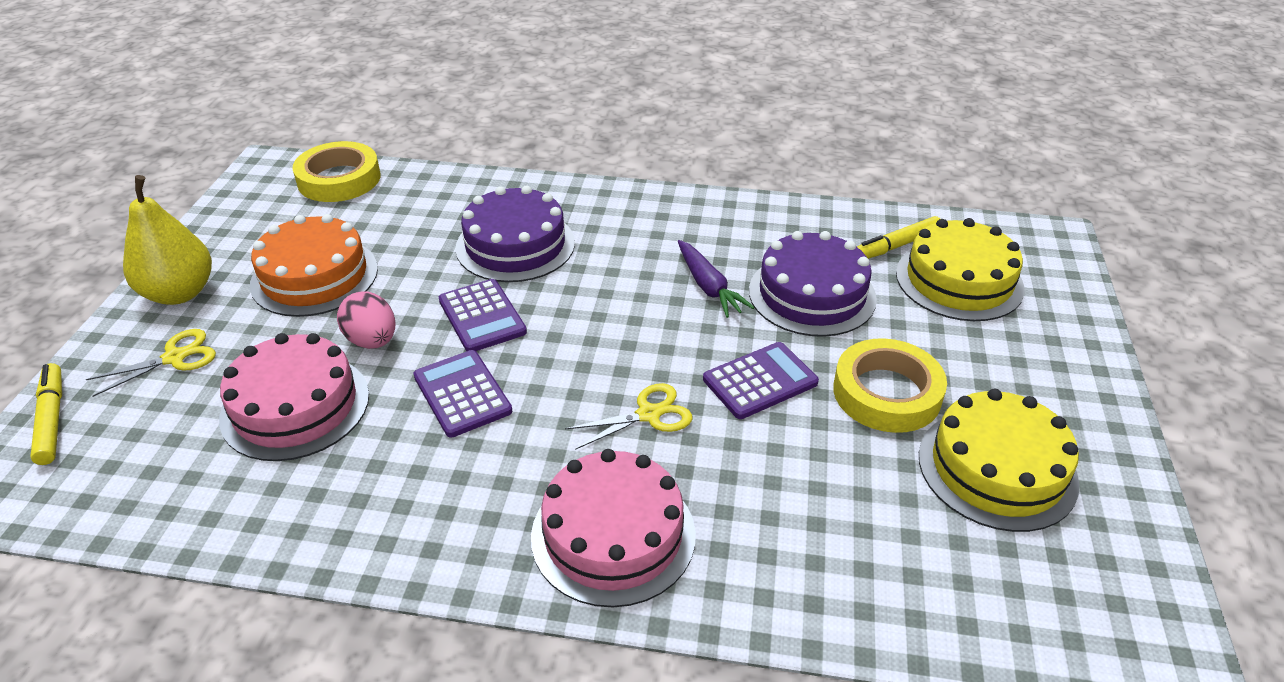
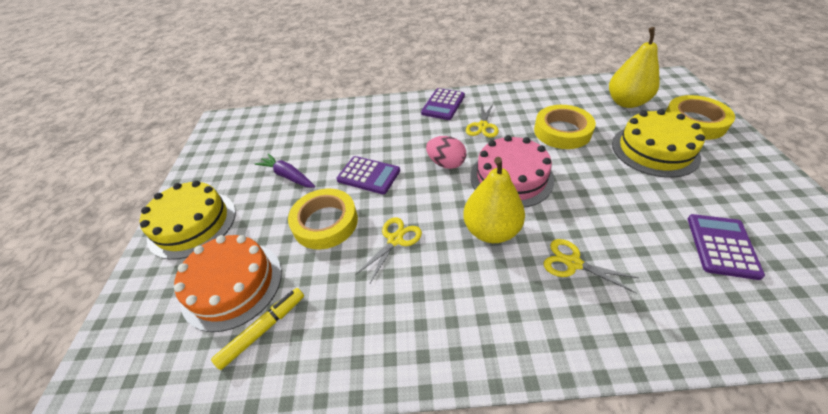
pink cake: [219,333,369,461] [531,449,696,607] = 2 -> [470,135,554,208] = 1
purple cake: [456,185,575,282] [749,231,877,337] = 2 -> none = 0
yellow marker: [30,363,62,465] [857,216,940,259] = 2 -> [211,288,304,370] = 1
yellow pear: [123,175,212,305] = 1 -> [463,157,525,243] [609,27,660,108] = 2
yellow scissors: [86,329,216,397] [565,383,692,450] = 2 -> [355,217,422,283] [466,103,499,138] [543,239,639,294] = 3
yellow tape: [292,141,380,202] [833,338,947,433] = 2 -> [288,189,358,250] [534,105,596,149] [665,95,735,140] = 3

